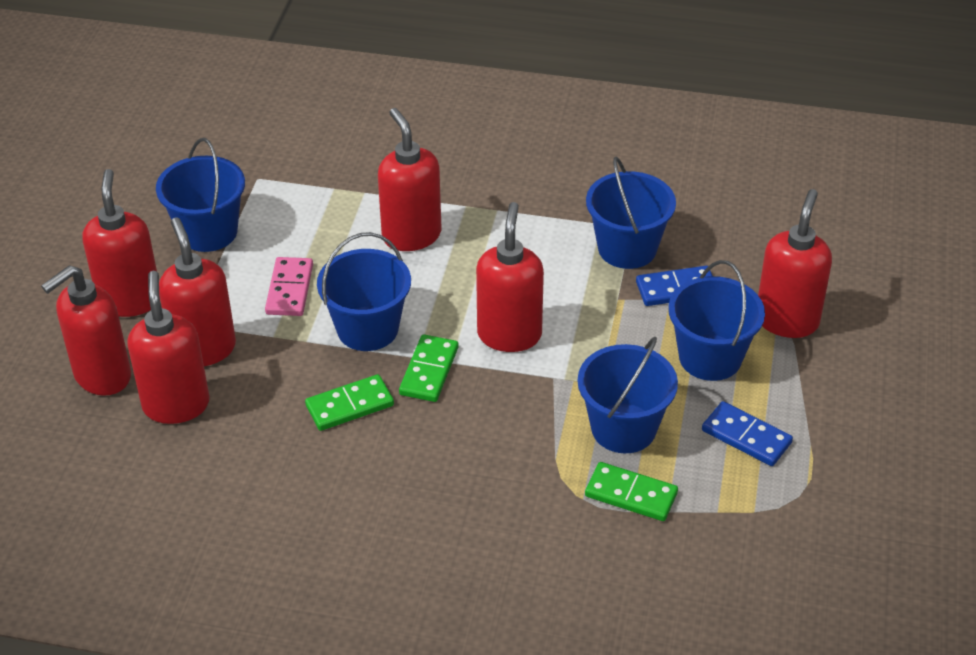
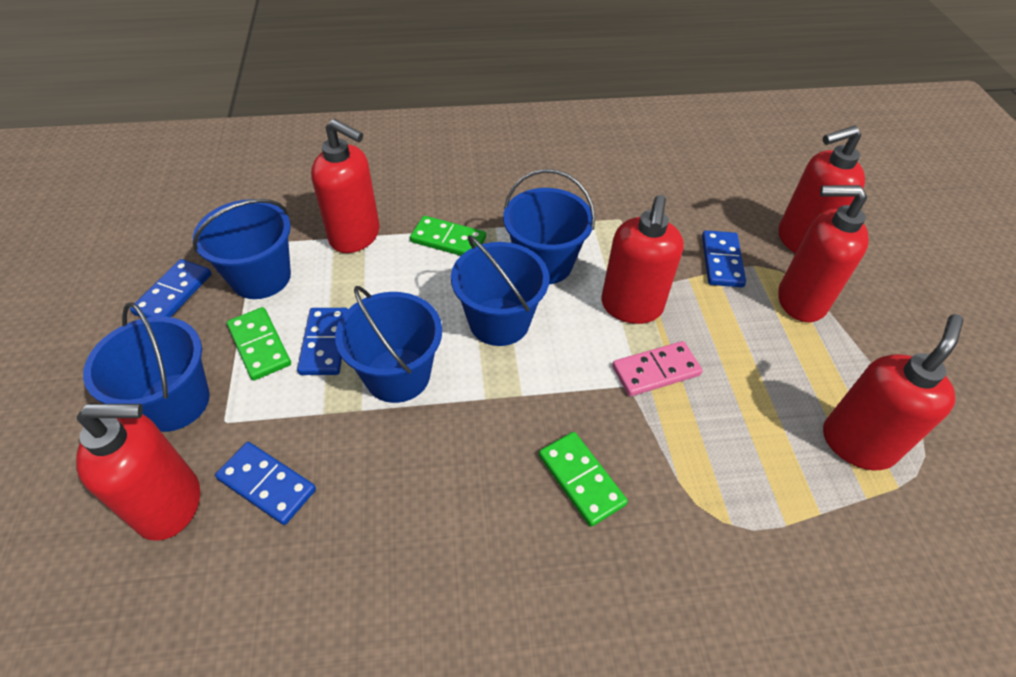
blue domino: [636,266,713,306] [702,401,793,466] = 2 -> [130,259,211,318] [215,442,316,525] [297,308,348,375] [702,230,746,287] = 4
red soap dispenser: [41,265,131,396] [82,169,157,317] [127,271,210,424] [159,218,236,366] [378,108,441,251] [476,202,544,352] [758,189,832,338] = 7 -> [76,404,200,541] [311,119,380,253] [601,195,684,324] [778,125,865,253] [778,185,869,322] [823,314,963,470] = 6

